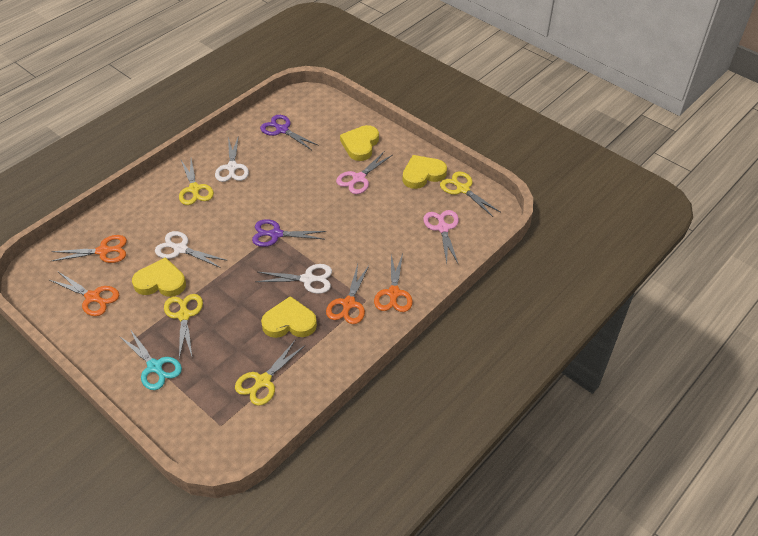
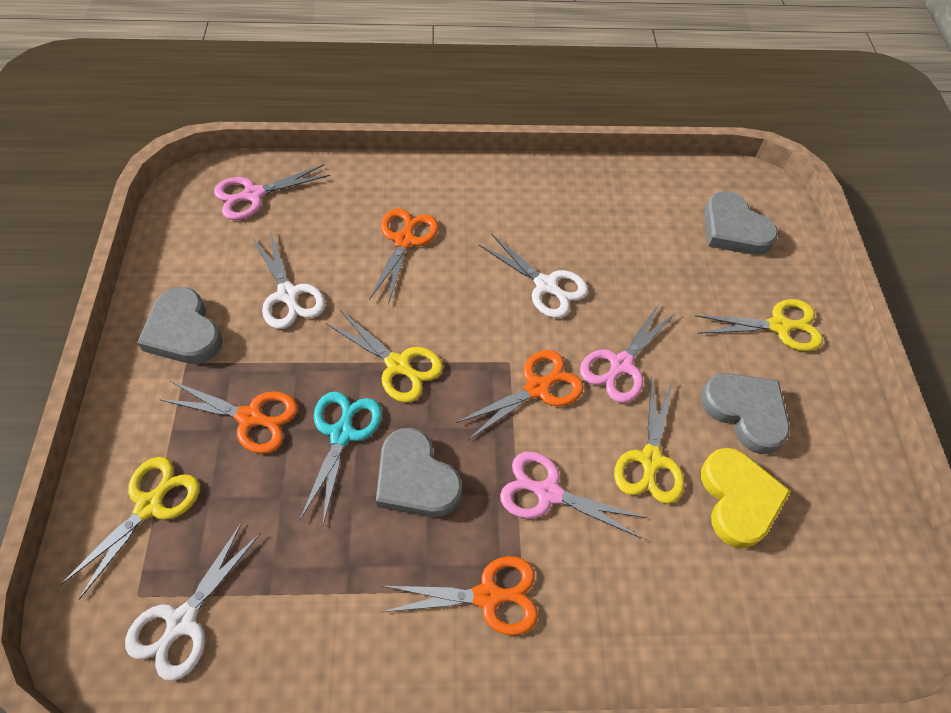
grey heart: none = 0 -> [137,287,223,364] [376,428,462,517] [701,373,790,454] [704,191,778,255] = 4
pink scissors: [336,152,392,194] [423,210,459,265] = 2 -> [214,164,330,220] [500,452,647,539] [580,304,676,403] = 3
purple scissors: [252,219,326,247] [260,115,319,150] = 2 -> none = 0
yellow heart: [132,257,186,297] [261,296,317,338] [340,125,379,161] [403,155,447,189] = 4 -> [701,448,791,548] = 1

